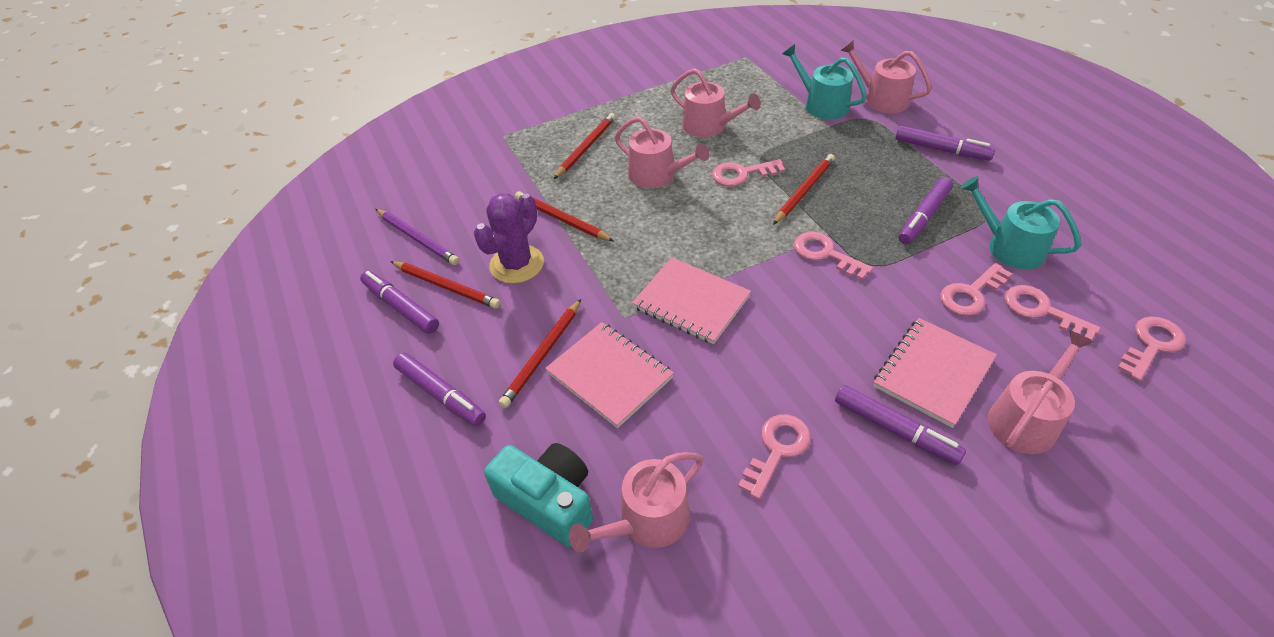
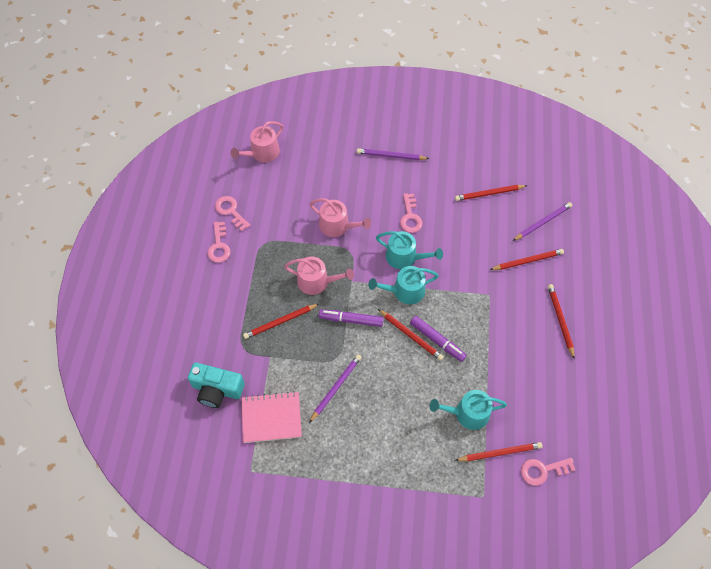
pink key: [712,159,785,186] [738,414,811,499] [794,232,873,280] [940,263,1012,316] [1005,285,1101,340] [1117,316,1186,381] = 6 -> [207,222,231,263] [215,196,250,231] [400,193,423,233] [521,458,575,486] = 4
pink notebook: [545,322,674,428] [632,257,751,344] [873,318,997,428] = 3 -> [242,391,302,443] = 1
pink watering can: [569,452,703,552] [615,116,709,188] [670,68,761,137] [840,40,932,113] [988,331,1094,454] = 5 -> [231,121,283,162] [284,256,354,295] [309,198,371,237] = 3
purple cactus: [474,193,544,284] = 1 -> none = 0
purple marker: [360,271,439,334] [393,352,486,426] [835,385,966,465] [895,126,995,161] [899,177,953,244] = 5 -> [319,309,384,327] [410,316,467,362] = 2
purple pencil: [376,209,459,265] = 1 -> [309,354,362,423] [357,148,429,160] [513,202,572,241] = 3
red pencil: [390,261,500,309] [499,299,581,408] [515,191,614,241] [554,113,616,179] [773,154,835,225] = 5 -> [243,304,319,339] [378,309,444,361] [455,185,527,201] [455,442,542,461] [490,249,564,270] [548,284,575,359] = 6
turquoise watering can: [782,44,867,120] [960,176,1081,269] = 2 -> [368,266,439,304] [376,231,443,269] [430,390,507,430] = 3

